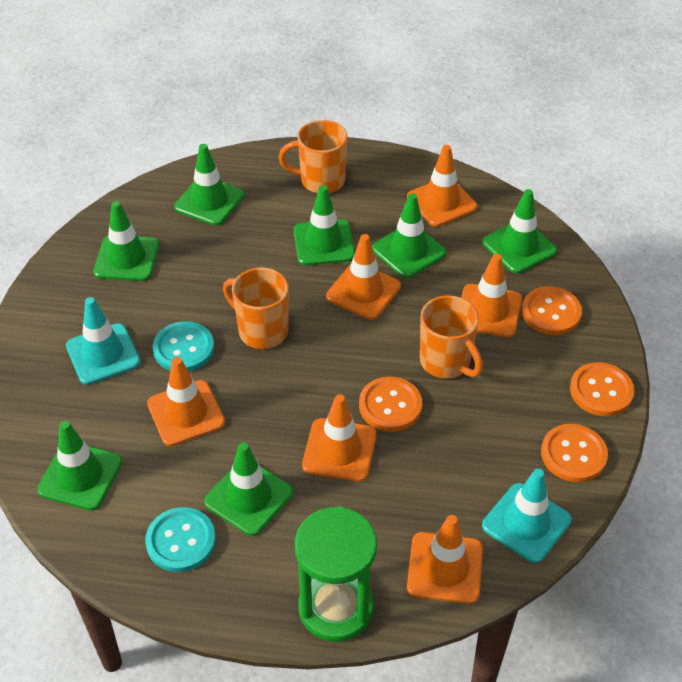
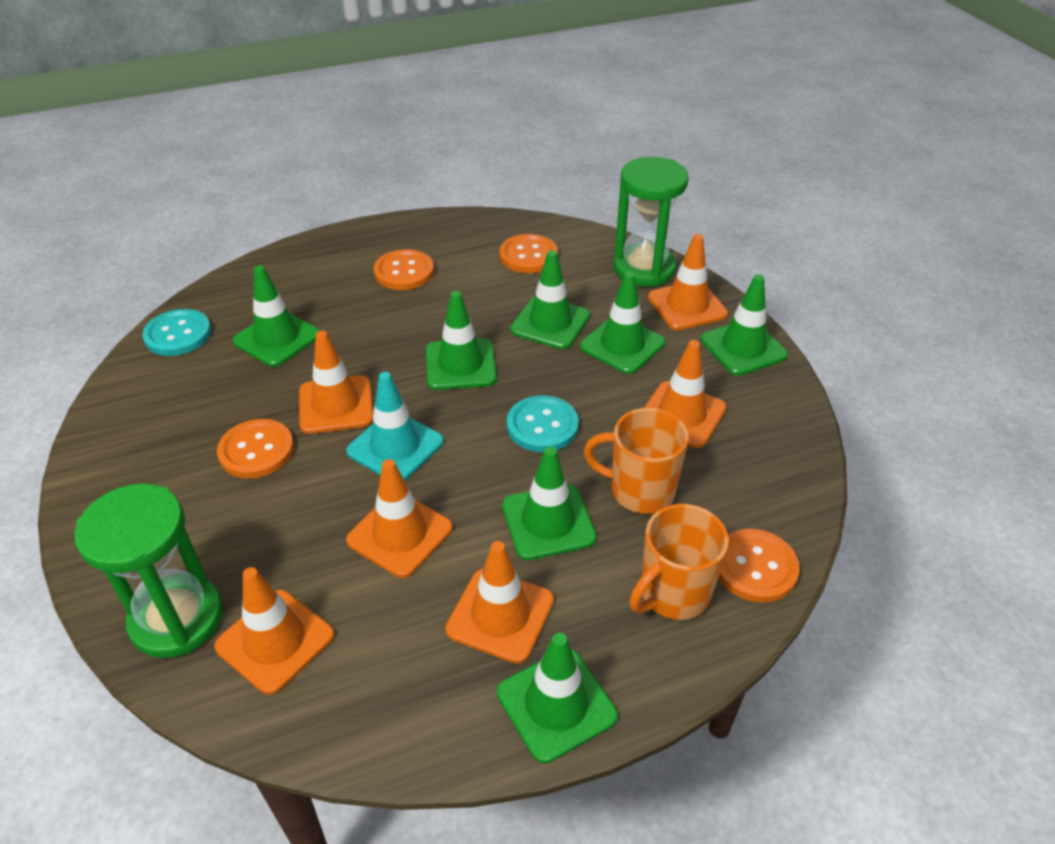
green hourglass: [295,506,377,642] = 1 -> [74,483,223,658] [614,157,689,287] = 2
orange mug: [223,267,289,349] [279,120,348,193] [420,295,483,379] = 3 -> [584,408,689,514] [629,504,729,620] = 2
turquoise traffic cone: [66,297,141,385] [482,469,572,563] = 2 -> [346,372,444,481] = 1

